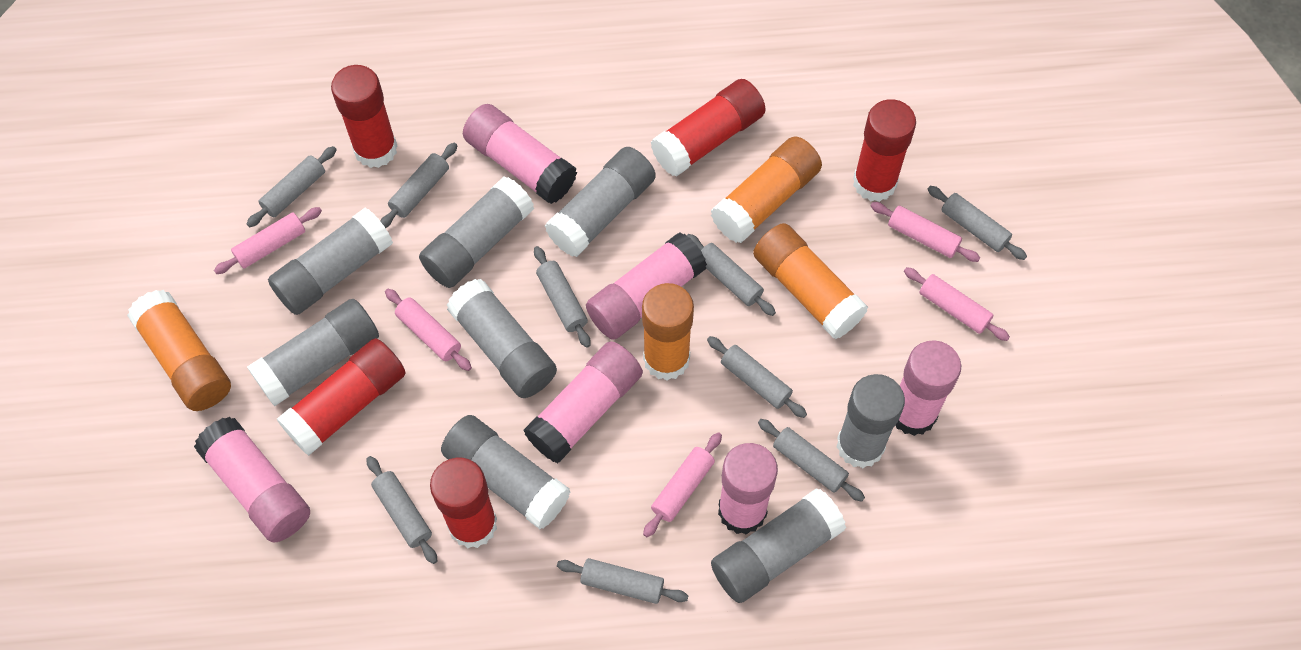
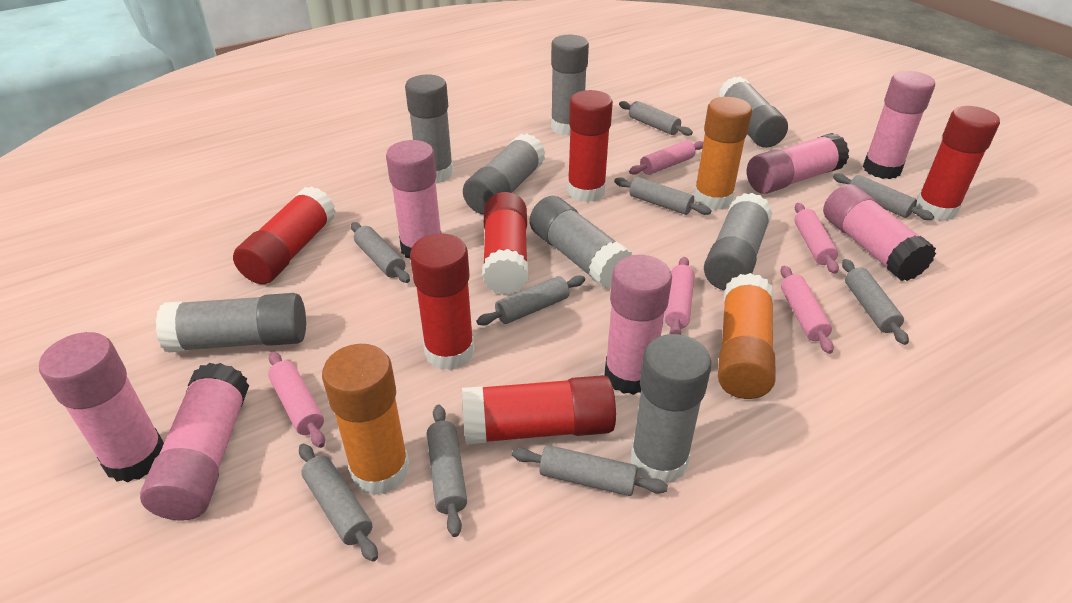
orange glue stick: [127,290,231,411] [642,283,694,380] [711,137,822,243] [753,223,868,339] = 4 -> [322,344,409,495] [694,97,752,210] [718,273,776,399] = 3
pink glue stick: [194,417,310,543] [463,104,577,204] [523,341,643,463] [586,232,707,340] [718,443,778,535] [896,340,961,436] = 6 -> [39,332,164,482] [140,363,249,520] [386,140,441,258] [604,255,672,395] [747,133,849,194] [823,184,936,281] [863,71,935,179] = 7
red glue stick: [277,338,406,456] [331,65,397,168] [430,458,497,548] [651,79,766,177] [853,99,916,202] = 5 -> [233,186,336,284] [410,234,475,370] [462,375,616,444] [482,192,529,295] [567,90,613,202] [915,106,1000,221] = 6

